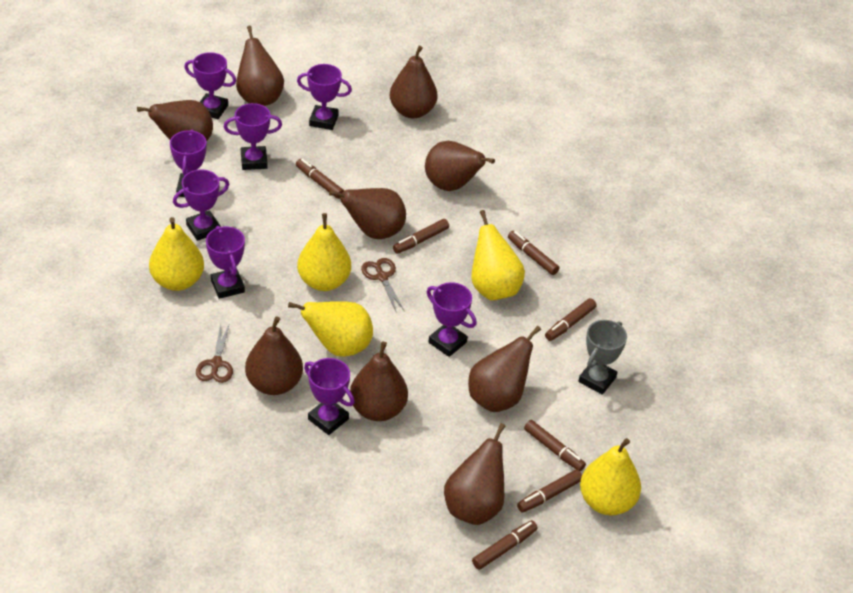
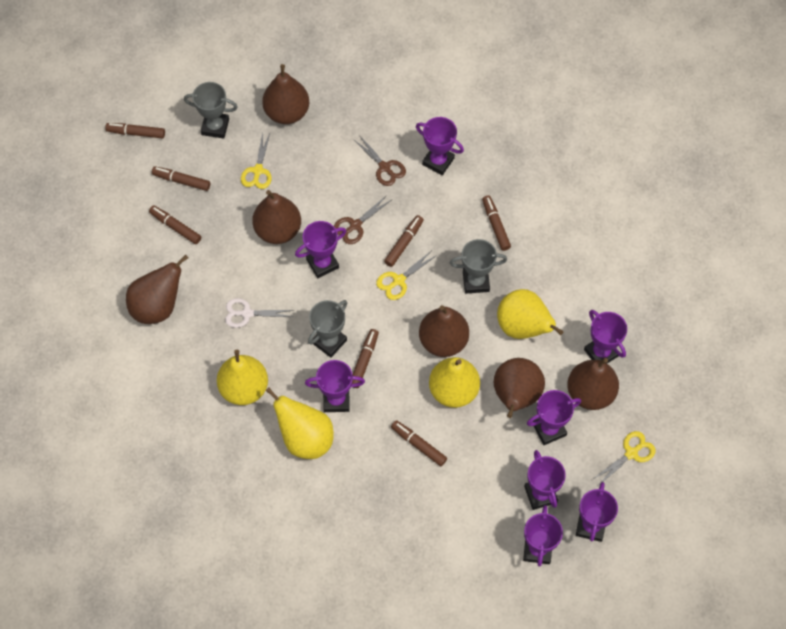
brown pear: [137,100,213,141] [236,26,284,106] [245,316,303,395] [329,188,406,239] [350,342,408,421] [390,46,437,118] [425,141,495,191] [444,423,506,525] [468,326,541,412] = 9 -> [126,254,188,324] [252,190,301,244] [262,64,309,124] [419,305,469,357] [493,358,545,418] [567,358,619,410] = 6
grey trophy: [578,320,627,395] = 1 -> [184,82,238,138] [308,300,347,358] [450,239,507,294] = 3
white scissors: none = 0 -> [225,298,293,328] = 1
yellow pear: [149,217,204,291] [288,301,373,357] [297,213,351,291] [471,210,525,301] [580,438,641,515] = 5 -> [217,350,268,405] [265,387,334,459] [429,357,480,408] [497,289,564,339] = 4
yellow scissors: none = 0 -> [241,133,272,189] [376,251,437,300] [592,431,656,486] = 3

